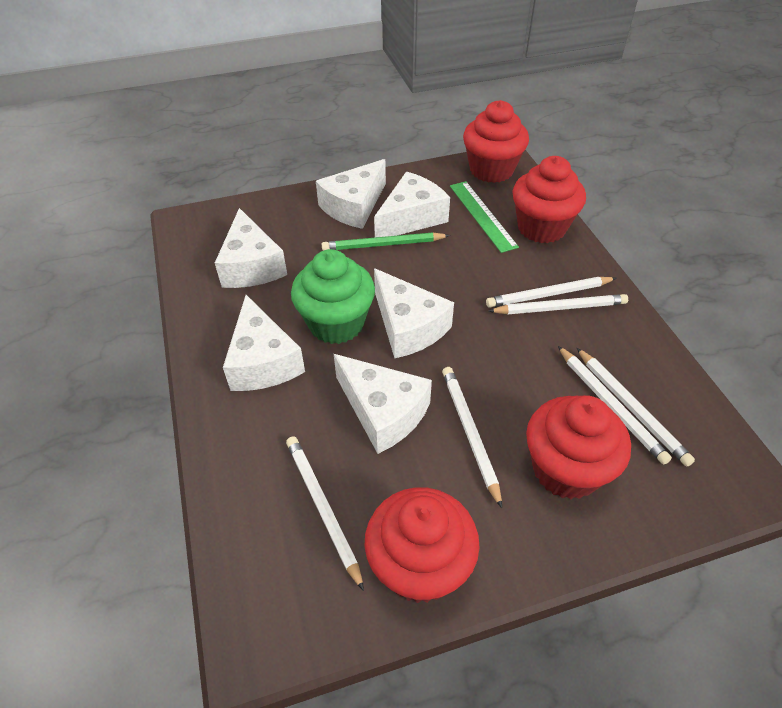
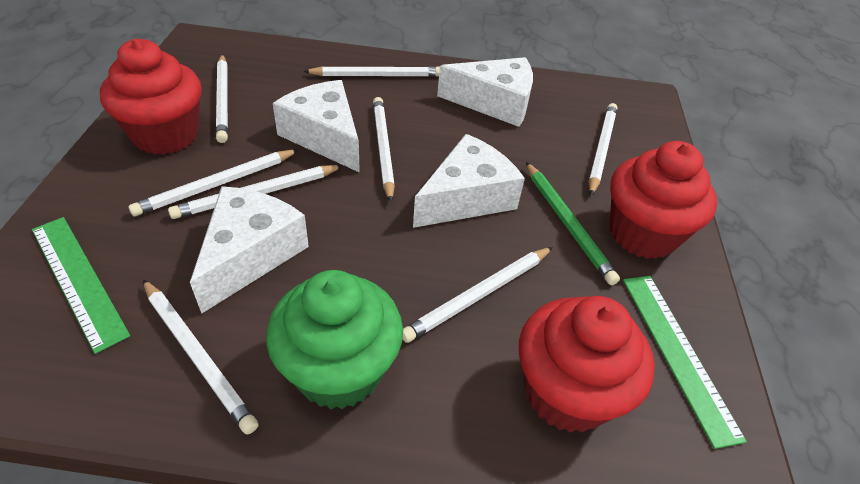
green ruler: [450,181,519,253] = 1 -> [32,217,130,354] [623,276,747,449] = 2
red cupcake: [364,487,480,603] [463,100,529,183] [512,156,586,243] [526,395,631,499] = 4 -> [100,39,202,155] [519,296,655,433] [610,141,717,259] = 3
white cheese: [215,208,287,288] [223,295,305,391] [316,159,386,229] [334,354,432,454] [374,172,450,237] [374,268,454,358] = 6 -> [190,186,309,314] [273,80,360,173] [413,134,525,228] [437,57,533,127] = 4
white pencil: [286,436,364,591] [442,367,502,508] [486,277,616,308] [489,294,628,314] [558,346,672,464] [577,348,695,466] = 6 -> [128,150,298,216] [143,279,259,434] [168,165,344,219] [216,54,228,143] [303,66,440,77] [373,97,395,202] [402,247,553,343] [588,103,617,196] = 8

